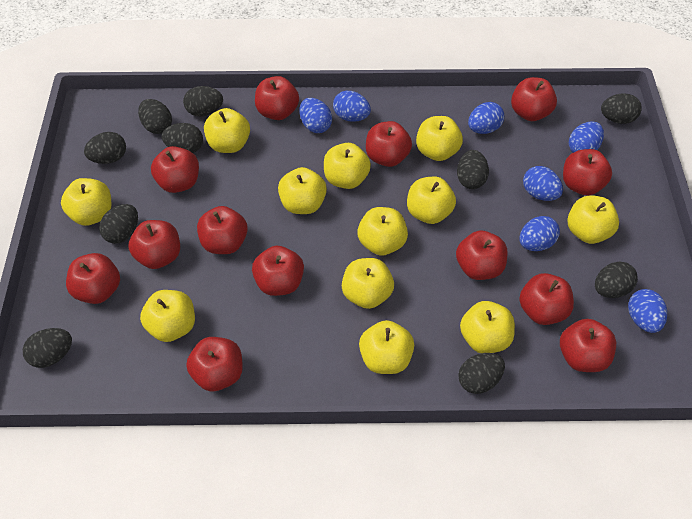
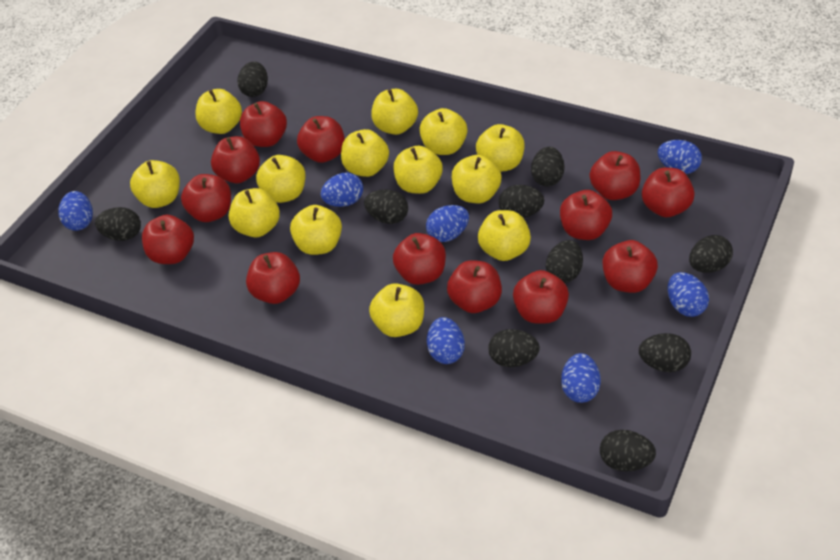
yellow apple: [61,178,111,226] [140,290,195,342] [204,108,250,153] [278,167,327,214] [324,143,371,189] [342,258,394,309] [357,207,408,256] [359,320,414,374] [407,177,456,224] [416,116,463,161] [460,301,515,353] [567,195,619,244] = 12 -> [130,160,180,208] [195,89,242,134] [229,188,280,237] [256,155,305,203] [290,205,342,255] [341,129,389,177] [369,283,424,337] [371,89,418,135] [393,146,443,194] [419,108,467,155] [452,155,501,203] [476,124,525,172] [478,210,531,261] = 13

